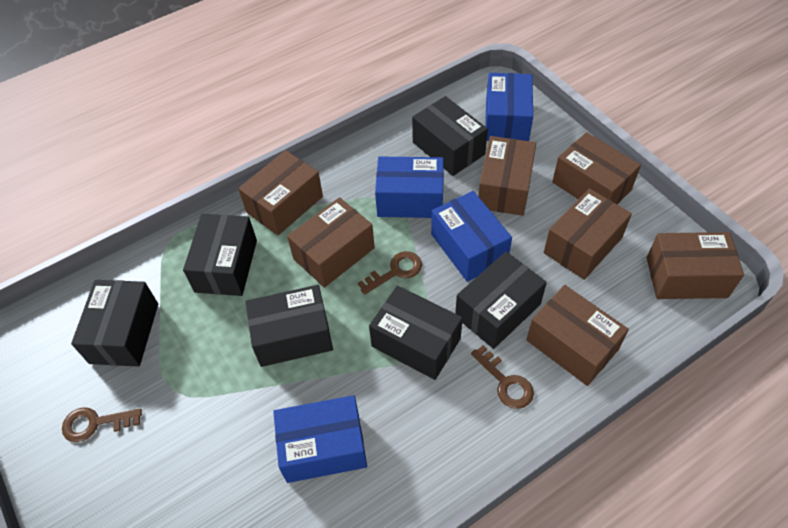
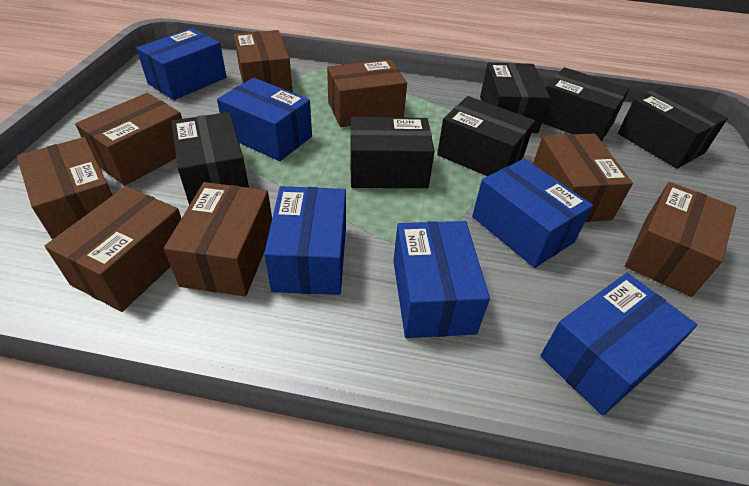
blue box: [273,395,367,483] [375,157,444,218] [431,191,512,282] [485,73,533,141] = 4 -> [136,28,227,100] [217,78,312,161] [264,186,346,295] [393,221,490,338] [472,159,593,268] [540,273,697,416] = 6
brown box: [238,150,323,235] [287,197,375,288] [478,136,536,216] [527,285,629,386] [544,188,632,280] [552,132,641,204] [647,232,744,299] = 7 -> [17,137,113,240] [45,186,181,312] [75,93,182,186] [164,182,272,296] [234,30,293,93] [327,60,407,127] [533,134,633,222] [625,182,736,297] = 8
brown key: [62,407,142,442] [358,251,422,295] [471,345,534,409] = 3 -> none = 0

